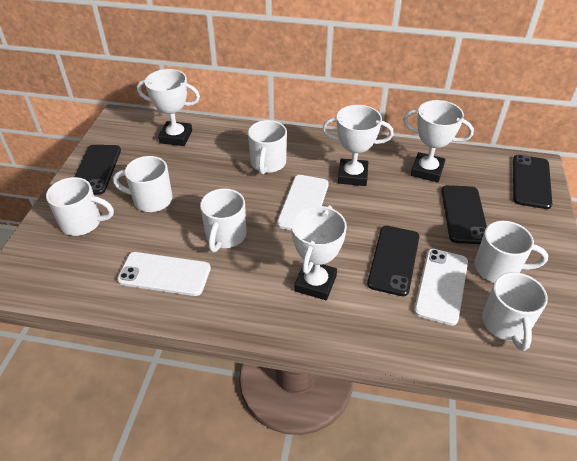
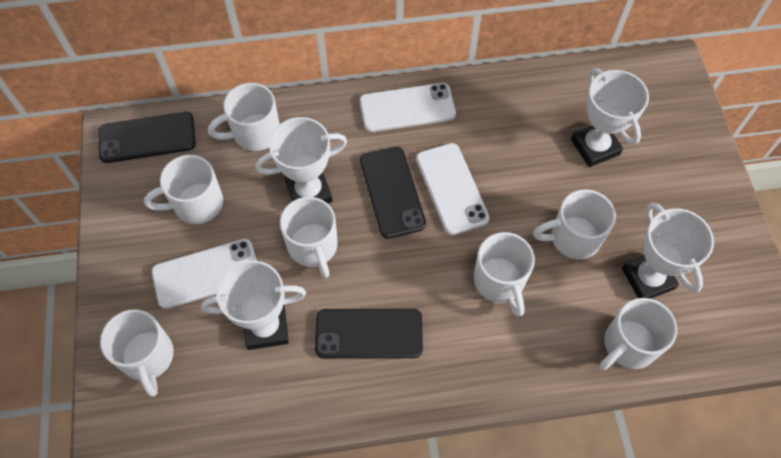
black phone: [75,145,121,195] [367,226,419,296] [441,185,487,244] [513,155,552,209] = 4 -> [98,112,196,163] [315,309,423,359] [360,147,426,239] = 3
white mug: [46,177,114,236] [113,156,173,212] [200,188,247,252] [248,120,287,175] [475,221,548,283] [482,272,548,351] = 6 -> [100,309,174,397] [144,155,223,224] [208,83,279,151] [280,197,338,278] [474,232,535,317] [533,189,616,259] [599,298,677,370] = 7

